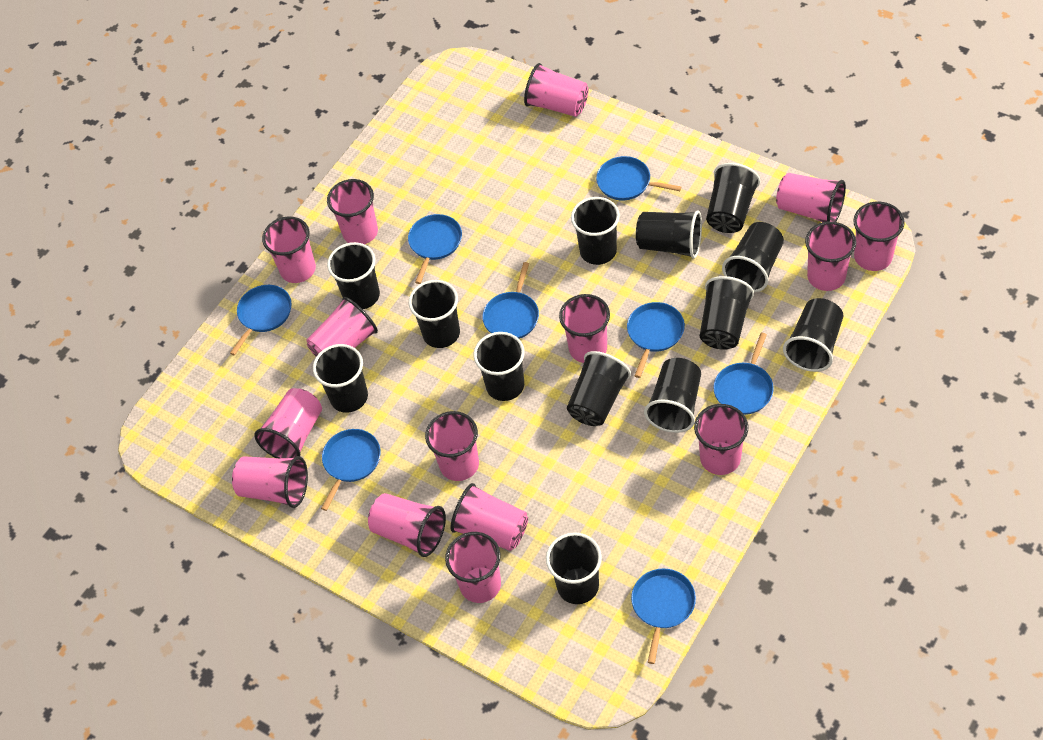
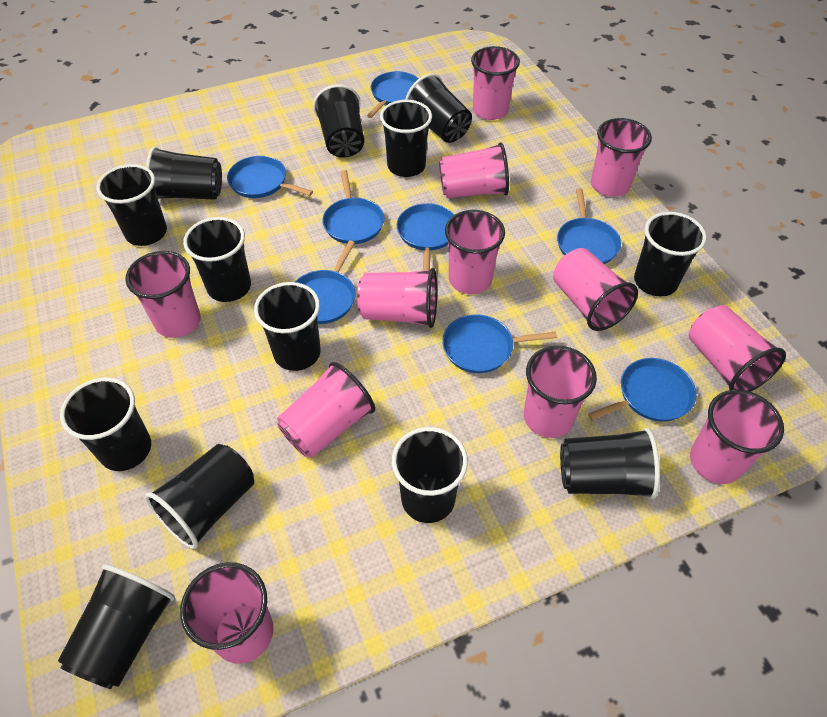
pink cup: [232,456,308,508] [254,388,322,458] [262,216,316,283] [306,297,378,356] [327,179,378,244] [368,493,446,557] [425,411,479,481] [445,532,501,603] [450,483,528,551] [524,63,589,117] [559,294,610,363] [694,404,748,475] [776,173,846,222] [805,221,856,291] [853,201,905,271] = 15 -> [125,251,201,338] [180,562,274,664] [277,362,375,458] [357,268,437,328] [439,143,509,198] [445,210,505,294] [471,46,520,120] [524,346,597,438] [553,248,638,331] [591,118,652,197] [689,305,786,392] [690,390,784,484] = 12

